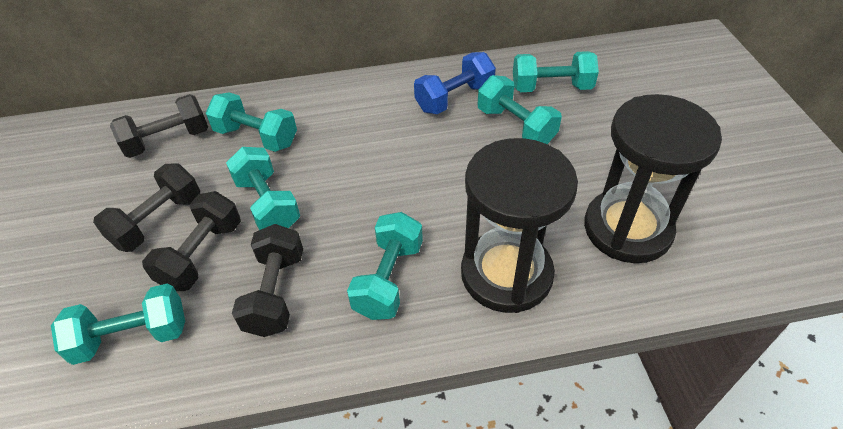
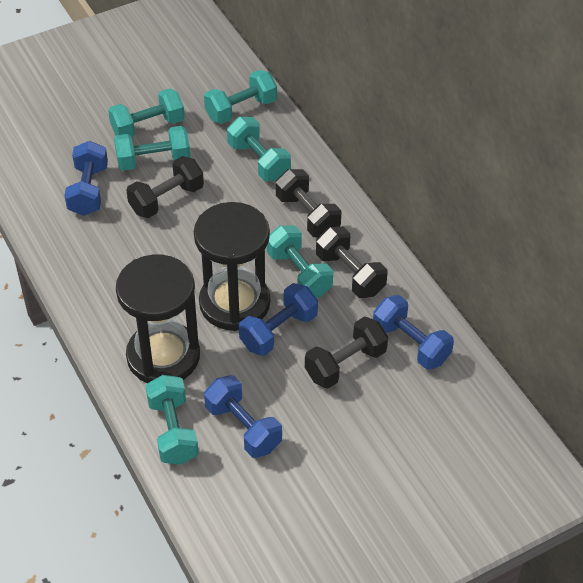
blue dumbbell: [414,52,496,114] = 1 -> [64,141,108,216] [204,375,282,458] [239,283,318,356] [373,295,454,370] = 4

